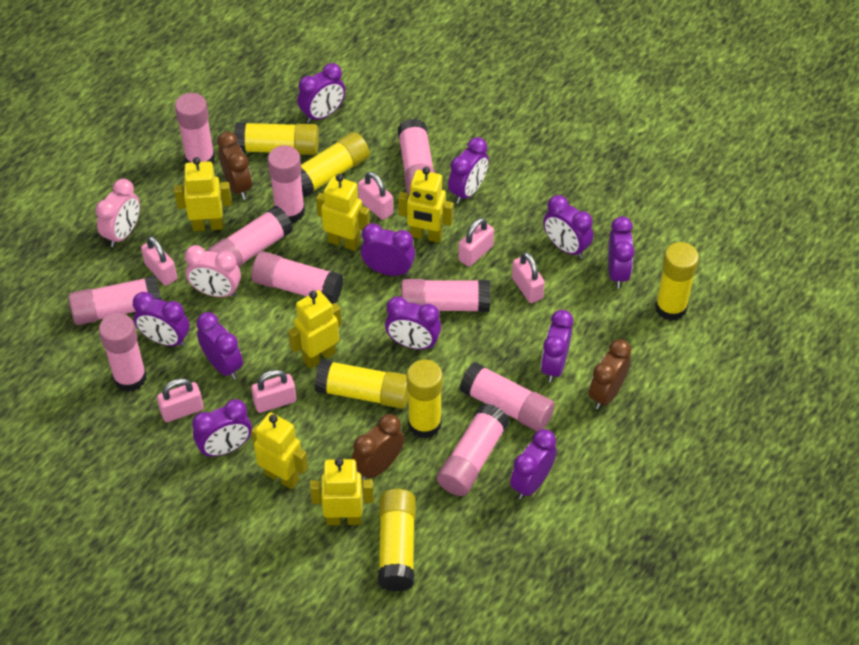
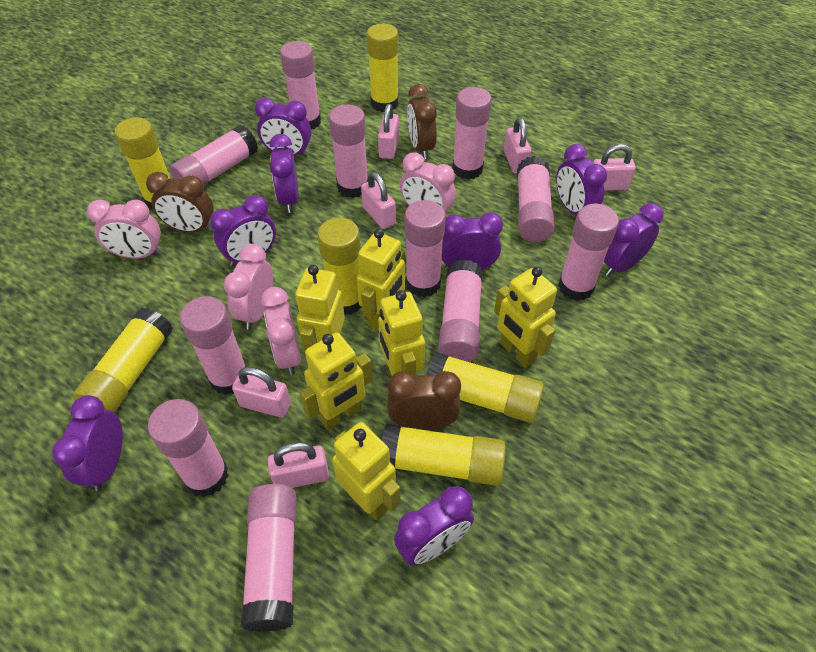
pink clock: [95,179,140,247] [185,245,241,297] = 2 -> [87,200,162,259] [224,244,273,330] [261,287,301,375] [400,153,456,213] = 4
pink glue stick: [69,275,161,325] [99,313,147,392] [175,93,215,163] [207,206,293,267] [251,251,343,304] [268,145,305,224] [397,119,435,195] [401,279,490,312] [437,403,510,496] [459,362,555,431] = 10 -> [148,399,229,497] [169,125,258,186] [180,296,247,395] [240,484,297,632] [280,41,321,129] [329,104,368,198] [405,200,446,297] [438,259,483,362] [452,87,492,180] [517,156,555,242] [558,204,619,301] = 11
purple clock: [133,292,190,347] [192,399,252,458] [196,312,243,380] [298,63,345,123] [361,223,415,276] [385,297,441,350] [448,137,489,204] [510,429,557,499] [541,310,573,383] [543,195,593,258] [608,216,635,288] = 11 -> [52,395,123,491] [210,195,276,267] [255,97,311,157] [269,134,299,213] [394,486,474,565] [442,212,503,271] [556,144,607,215] [604,203,663,276] = 8

